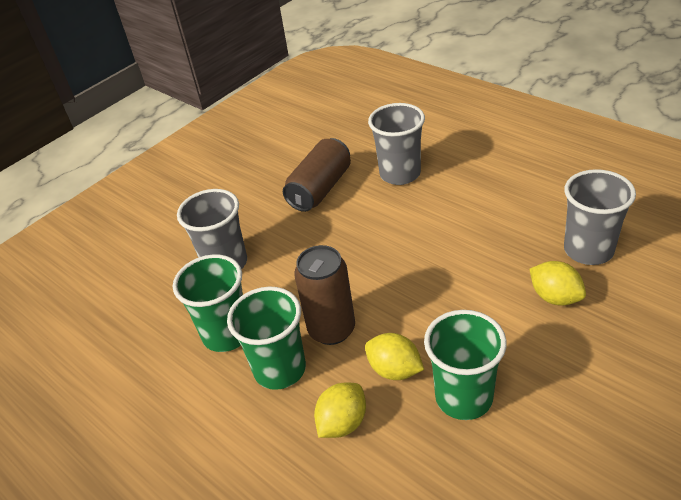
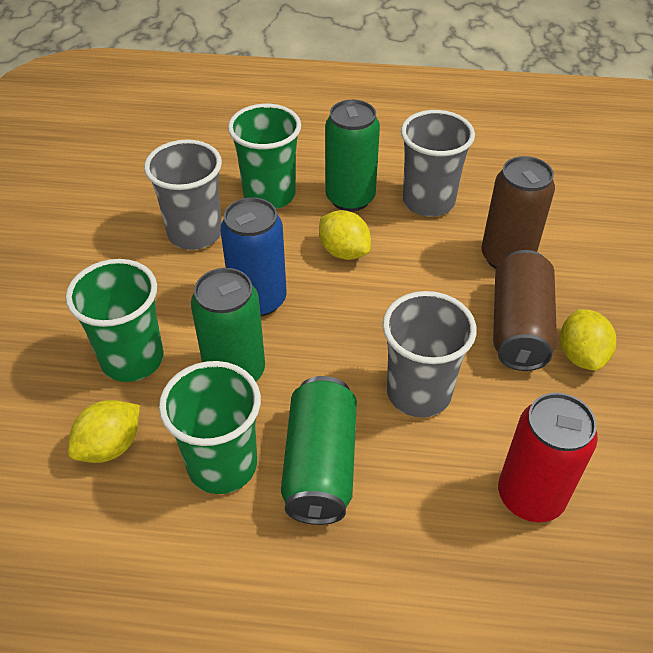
blue can: none = 0 -> [220,197,286,317] = 1
green can: none = 0 -> [191,268,265,382] [281,376,357,525] [325,100,380,212] = 3
red can: none = 0 -> [498,393,598,522] = 1

